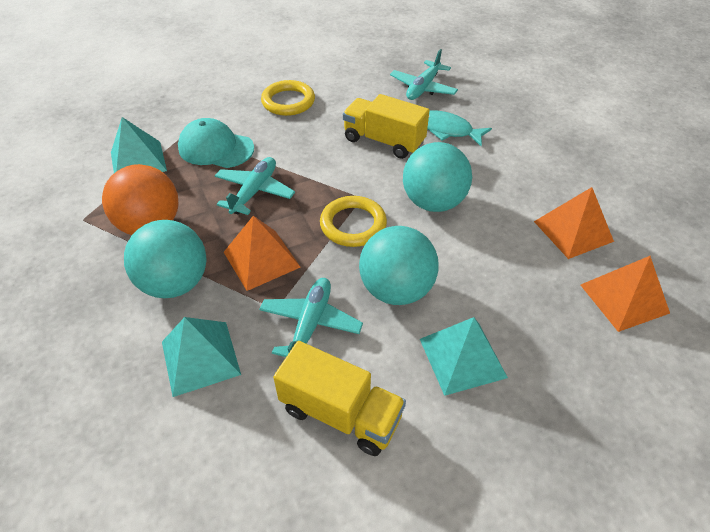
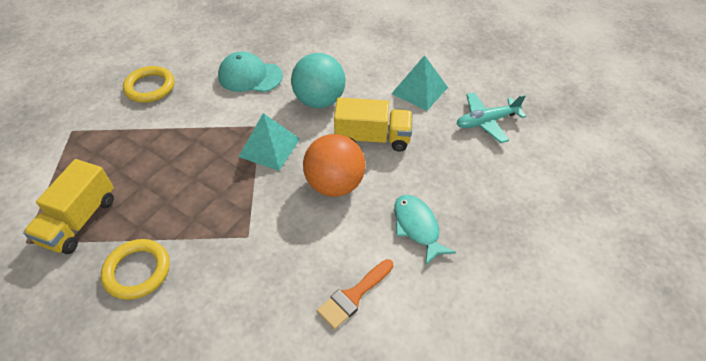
orange brush: none = 0 -> [317,259,393,330] = 1
orange pyramid: [224,216,301,291] [534,187,614,259] [581,256,670,332] = 3 -> none = 0
turquoise ball: [124,220,207,298] [359,226,439,305] [403,142,472,212] = 3 -> [291,53,345,108] = 1
turquoise plane: [215,157,295,215] [259,278,363,357] [390,49,458,100] = 3 -> [457,92,526,143] = 1
turquoise pyramid: [111,117,167,173] [162,317,241,397] [420,317,508,396] = 3 -> [239,113,300,171] [391,55,448,111] = 2

